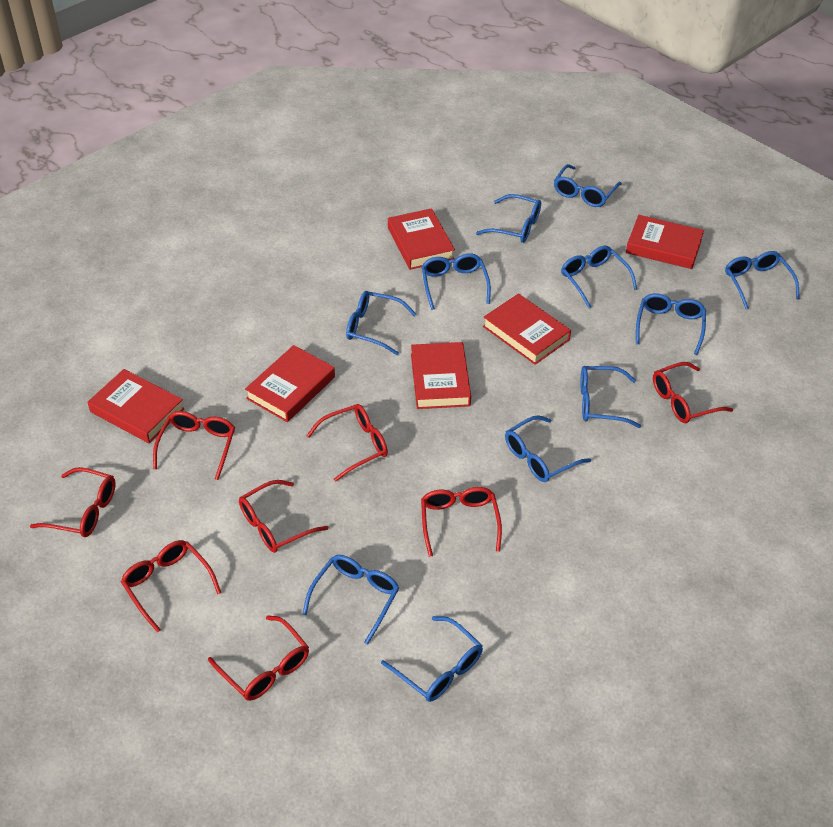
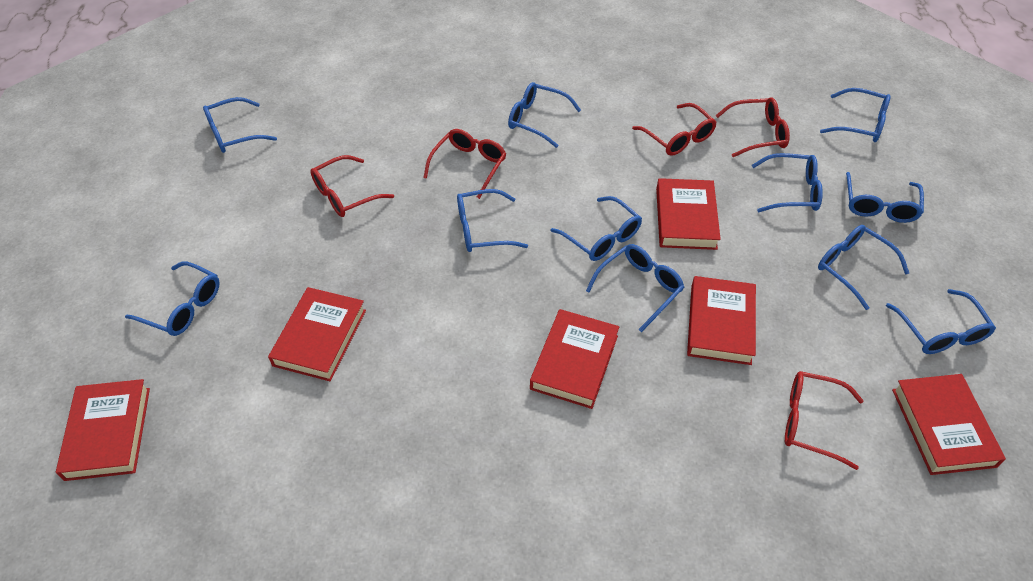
red glasses: [30,467,116,537] [121,540,221,633] [153,411,235,480] [208,616,309,701] [239,480,328,553] [307,404,388,482] [421,487,502,557] [653,362,733,423] = 8 -> [310,155,394,217] [423,129,506,199] [632,103,717,156] [716,97,790,157] [785,371,864,470] = 5

